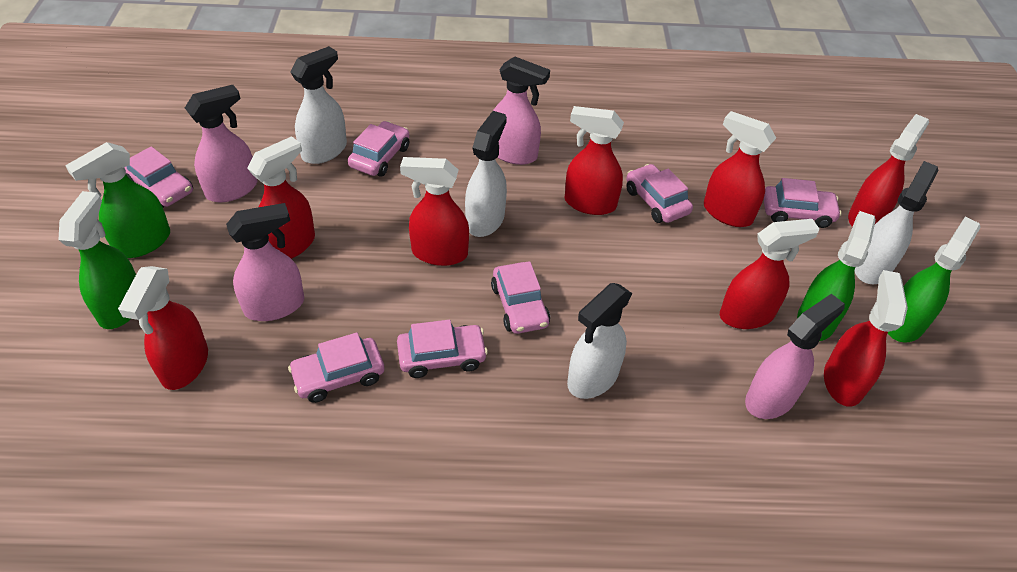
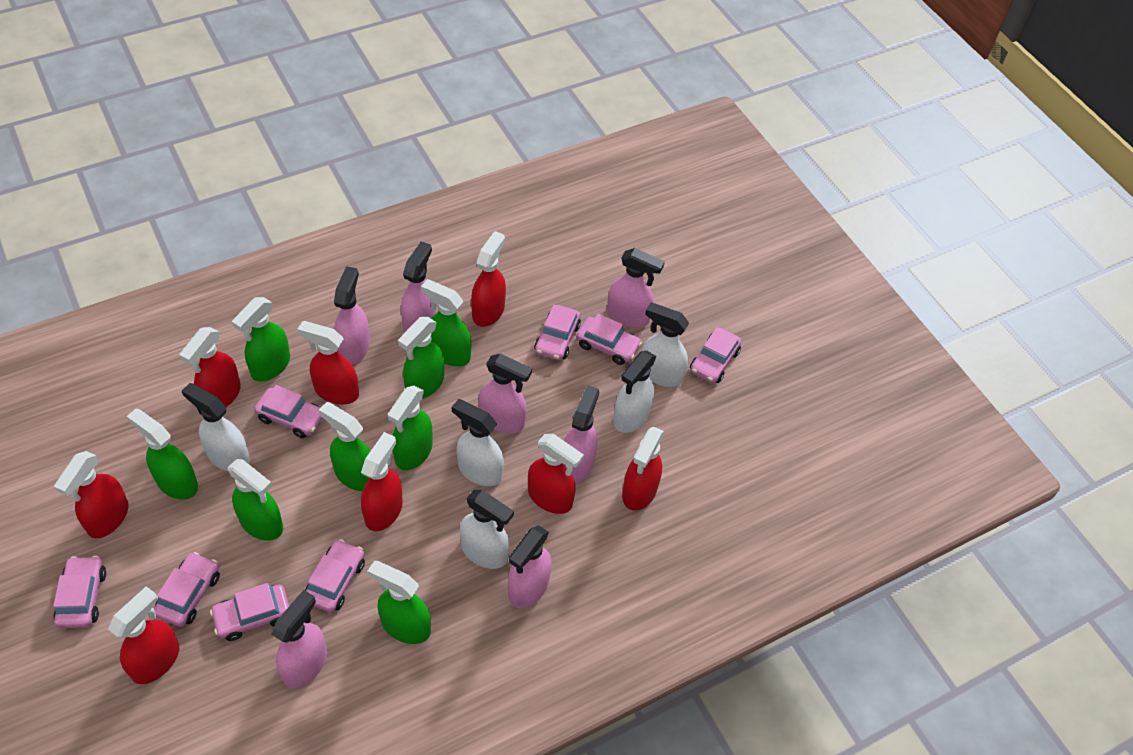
green spray bottle: [59,191,136,329] [65,142,170,258] [797,211,876,341] [888,217,980,343] = 4 -> [127,409,198,500] [228,459,283,541] [232,297,290,382] [319,402,371,491] [367,561,431,644] [387,386,432,470] [398,317,444,399] [421,279,471,366] = 8
pink car: [124,146,193,208] [288,332,384,403] [348,121,409,177] [397,320,488,378] [491,261,550,334] [626,164,693,223] [764,178,842,228] = 7 -> [53,556,106,628] [154,552,220,627] [210,583,289,641] [254,385,323,438] [305,539,365,612] [534,305,581,360] [576,314,642,365] [690,327,742,383] = 8
pink spray bottle: [185,85,258,202] [226,203,304,321] [493,56,550,165] [745,294,845,419] = 4 -> [271,590,327,688] [334,266,370,365] [401,241,436,333] [479,354,532,433] [508,525,552,608] [564,385,599,483] [607,248,665,328] = 7
white spray bottle: [290,46,347,164] [465,111,507,237] [567,283,632,399] [855,161,938,284] = 4 -> [182,383,250,471] [452,399,504,486] [460,490,514,569] [613,351,656,433] [642,302,689,387] = 5

